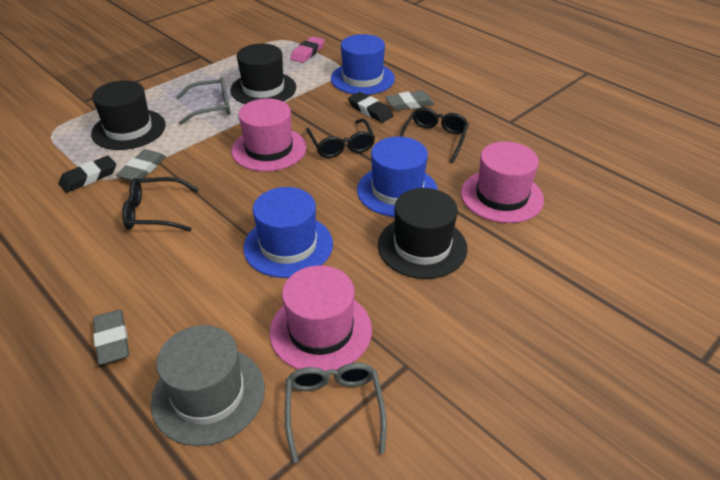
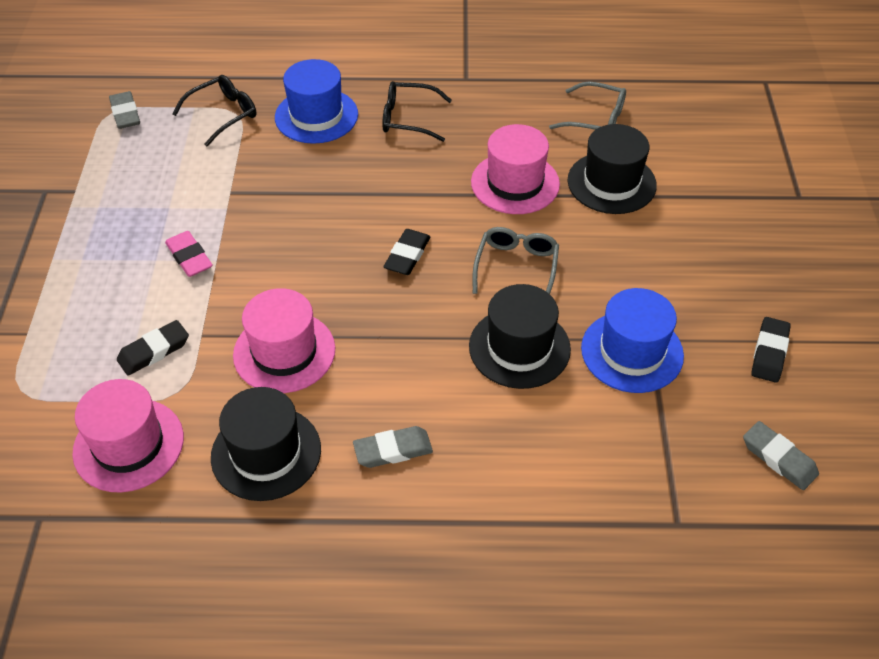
black eraser: [59,156,116,193] [348,92,394,123] = 2 -> [117,320,189,376] [383,229,430,275] [751,317,791,383] = 3
black glasses: [122,177,199,231] [306,118,375,158] [399,107,469,163] = 3 -> [172,75,256,146] [382,81,452,142] = 2
blue hat: [243,187,333,278] [331,34,395,95] [357,137,438,217] = 3 -> [275,59,358,144] [581,288,684,393] = 2
grey hat: [151,325,265,446] = 1 -> none = 0

